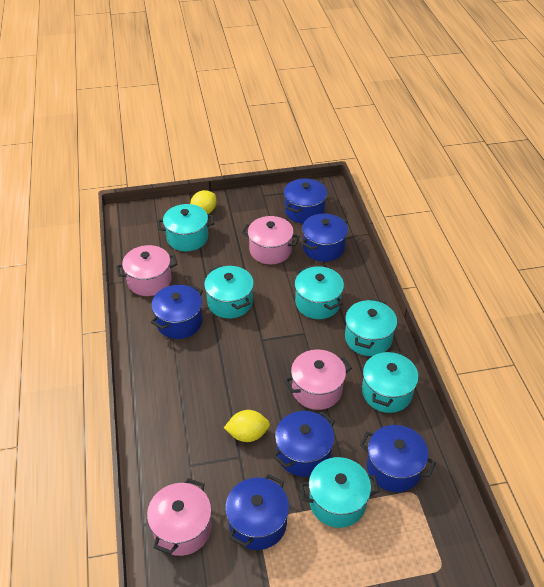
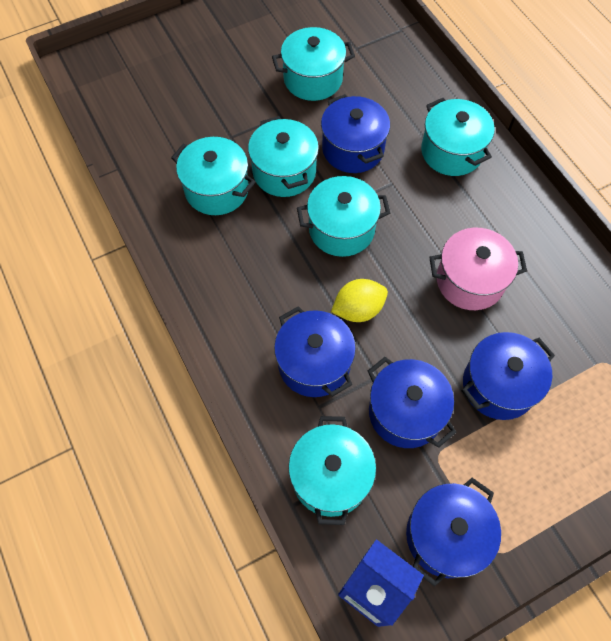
blue carton: none = 0 -> [338,539,424,627] = 1
blue pot: [151,285,203,339] [225,474,289,550] [273,411,335,477] [284,178,327,224] [301,213,348,262] [360,425,436,492] = 6 -> [274,306,356,397] [321,94,390,173] [368,357,456,448] [406,478,501,587] [462,332,555,420] = 5
pink pot: [116,245,178,296] [147,478,212,556] [242,216,300,264] [284,350,352,410] = 4 -> [429,228,527,310] = 1
yellow lemon: [190,190,216,214] [224,410,270,442] = 2 -> [331,279,388,322] = 1

